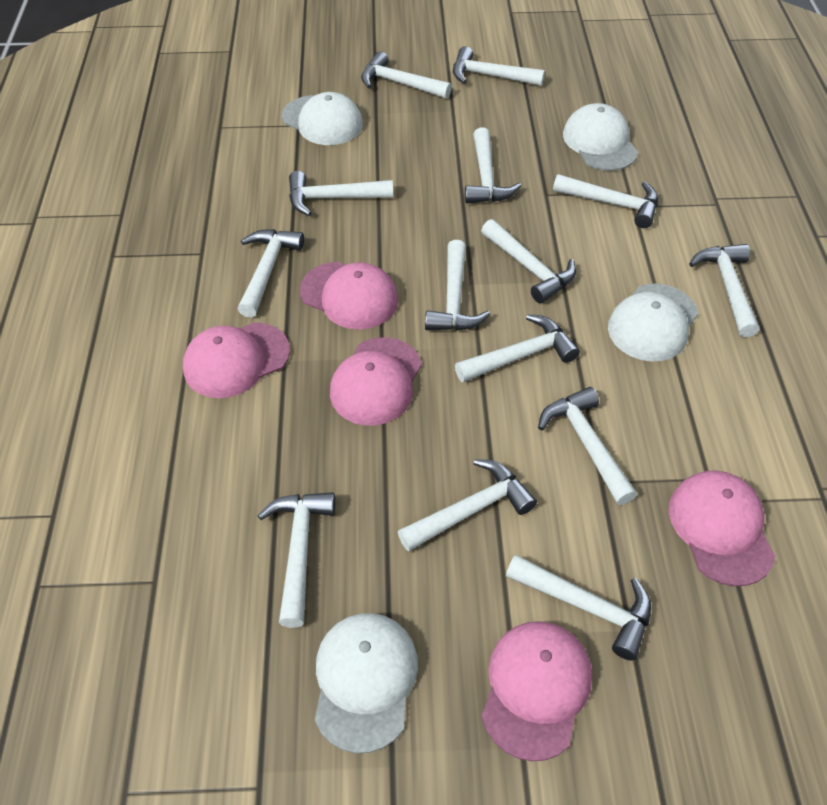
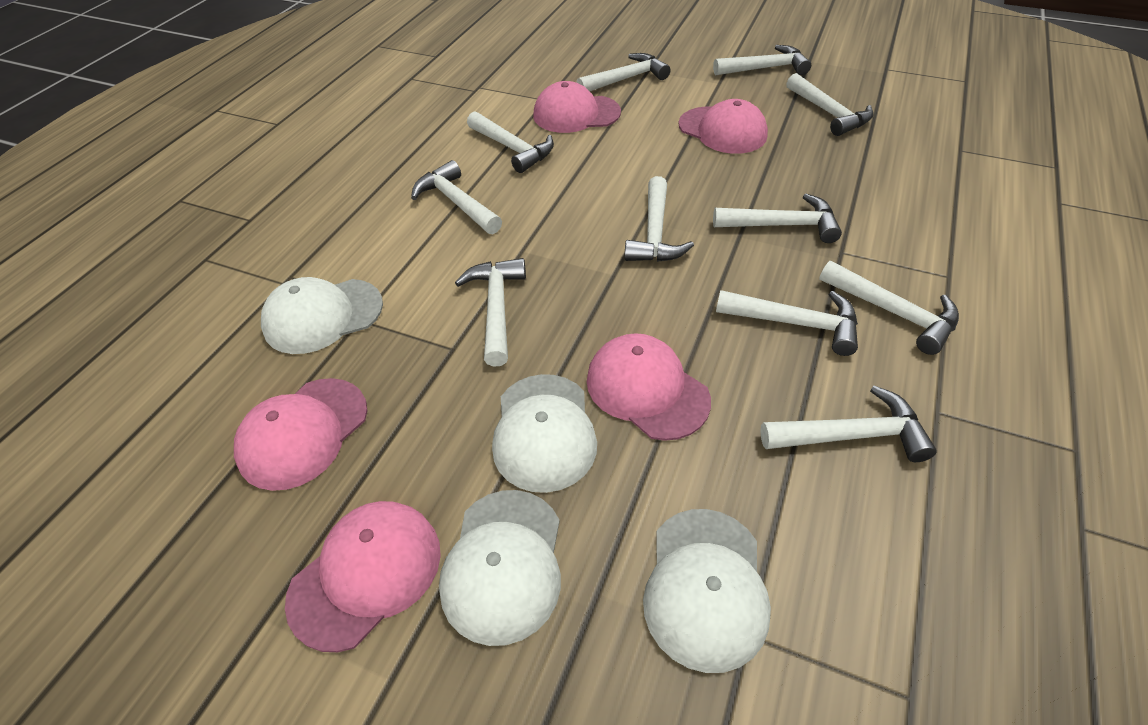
white hammer: [237,229,304,318] [258,492,335,628] [289,171,393,216] [361,51,452,99] [398,459,537,552] [425,240,491,331] [453,46,545,86] [455,314,580,382] [465,127,521,203] [481,219,576,303] [506,555,651,660] [538,387,637,505] [553,174,658,228] [689,244,759,337] = 14 -> [411,160,502,234] [455,258,526,367] [467,111,554,173] [577,53,670,91] [624,176,694,262] [713,45,811,75] [713,193,842,243] [716,290,858,356] [760,386,937,462] [786,73,873,136] [819,261,959,355] = 11

